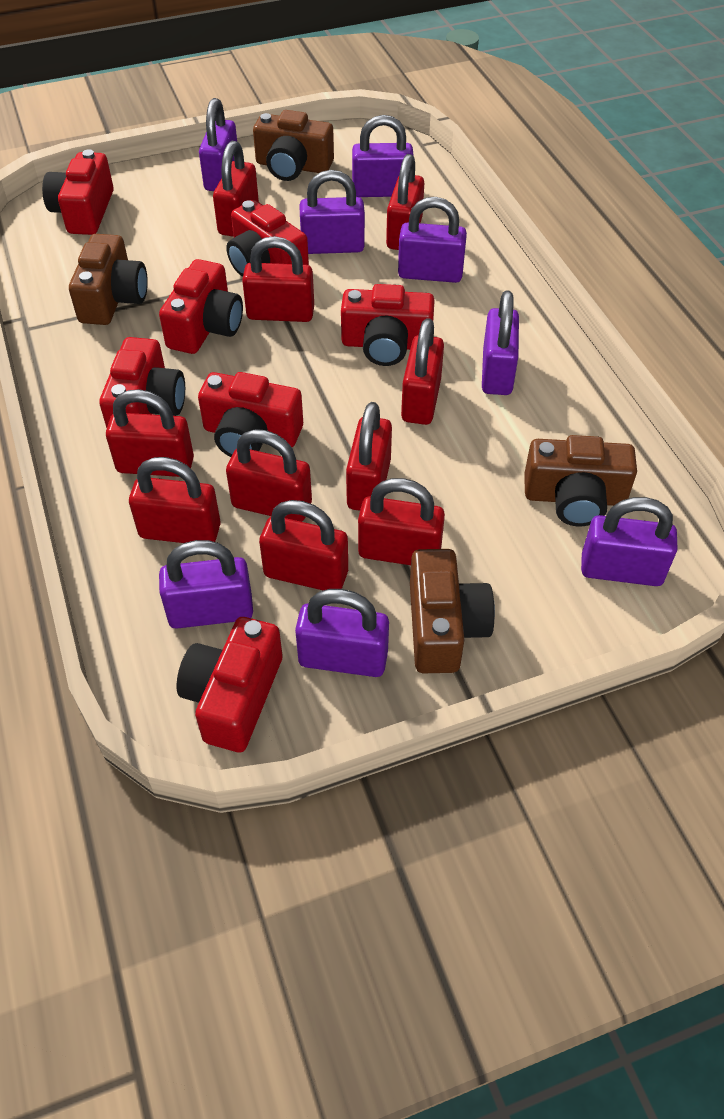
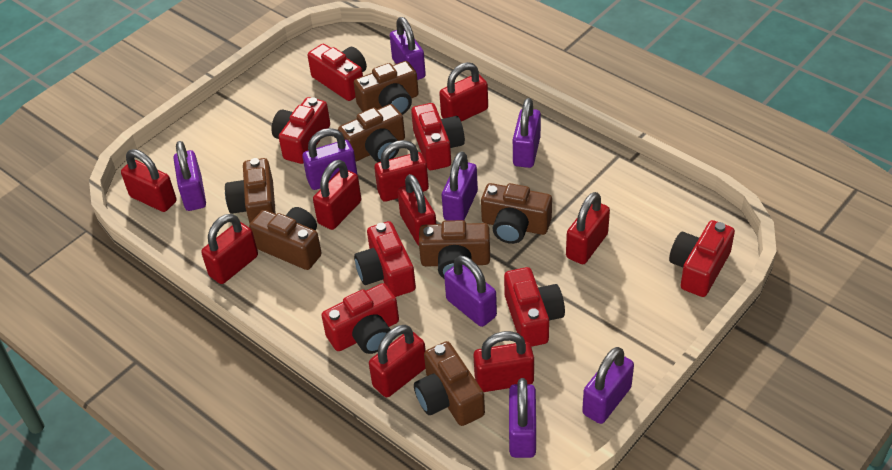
brown camera: [69,234,148,325] [253,110,334,181] [410,549,495,673] [524,435,637,526] = 4 -> [225,158,276,223] [249,207,322,270] [338,104,405,162] [354,61,419,115] [414,341,485,426] [419,220,490,278] [481,183,552,244] = 7
red padlock: [106,389,194,477] [129,457,221,543] [213,141,259,237] [226,429,312,522] [242,236,314,322] [259,500,348,590] [346,402,392,511] [358,478,445,565] [386,154,424,250] [401,318,444,425] = 10 -> [121,149,176,212] [201,214,258,284] [313,160,361,230] [369,325,426,397] [374,140,429,202] [397,174,436,245] [439,62,488,122] [473,331,534,392] [566,192,610,264] = 9

